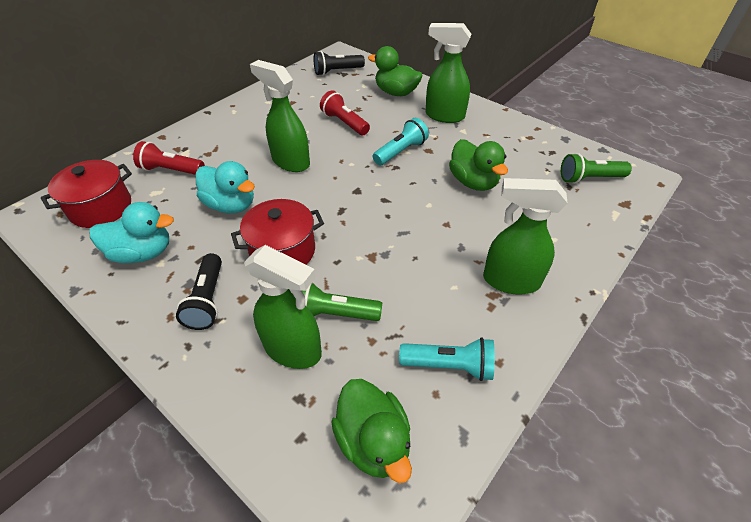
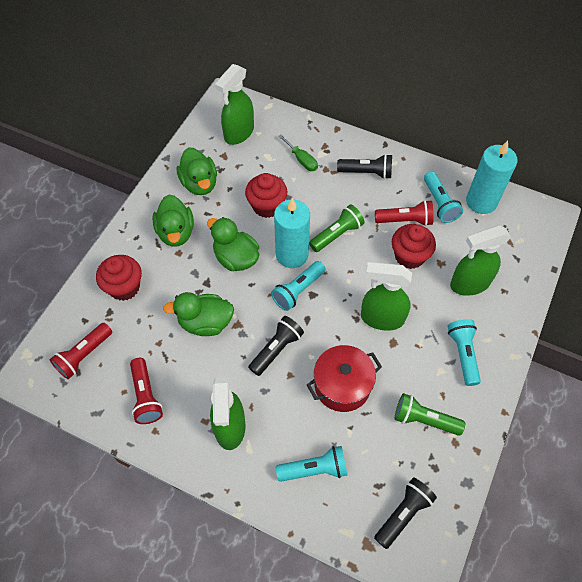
black flashlight: [176,253,222,330] [313,51,365,76] = 2 -> [248,316,304,376] [337,154,392,179] [374,477,437,549] = 3
green duck: [331,379,412,483] [368,46,423,96] [449,139,508,191] = 3 -> [153,195,194,247] [163,292,234,336] [177,147,217,195] [207,217,259,271] = 4
green screwdriver: none = 0 -> [279,134,318,171] = 1
red cupcake: none = 0 -> [96,255,142,301] [245,173,287,218] [392,224,436,269] = 3
red flashlight: [133,141,205,175] [320,90,370,135] = 2 -> [50,323,112,379] [130,358,163,424] [375,200,434,226] = 3
red pot: [41,160,132,228] [231,199,324,265] = 2 -> [307,345,382,412] = 1
turquoise candle: none = 0 -> [274,198,310,268] [466,141,517,214] = 2
turquoise duck: [89,202,174,263] [196,161,255,213] = 2 -> none = 0
turquoise flashlight: [373,118,429,165] [399,337,495,381] = 2 -> [271,261,326,311] [276,446,347,482] [424,171,463,223] [448,319,481,386] = 4

